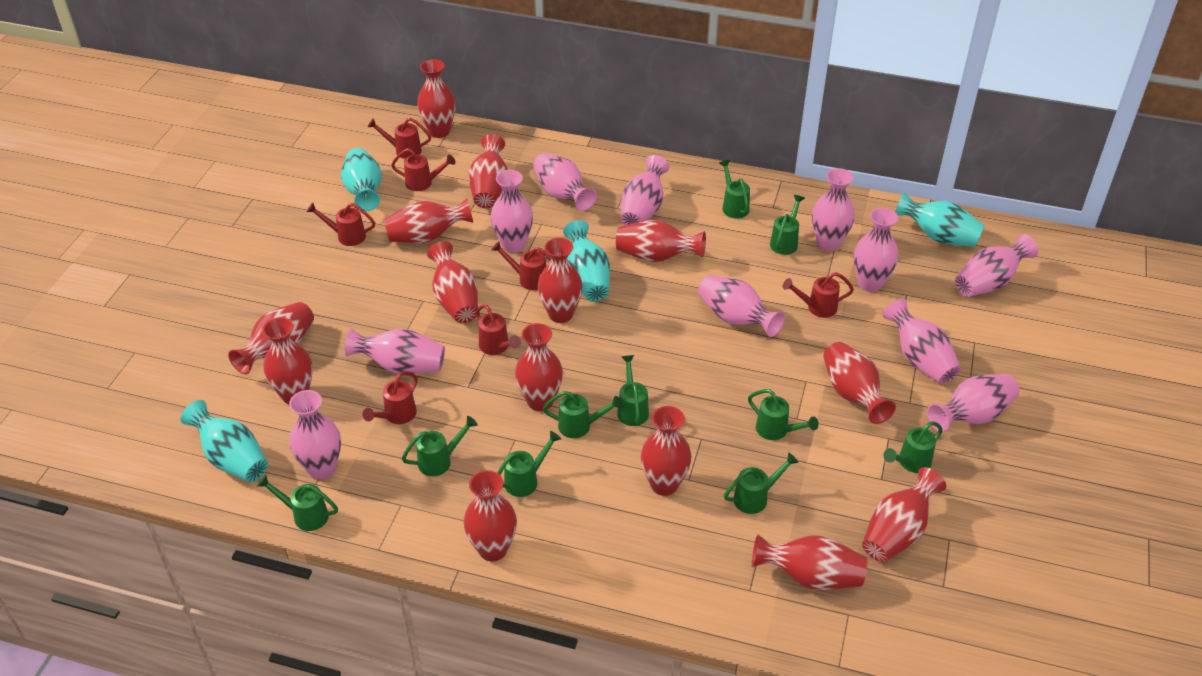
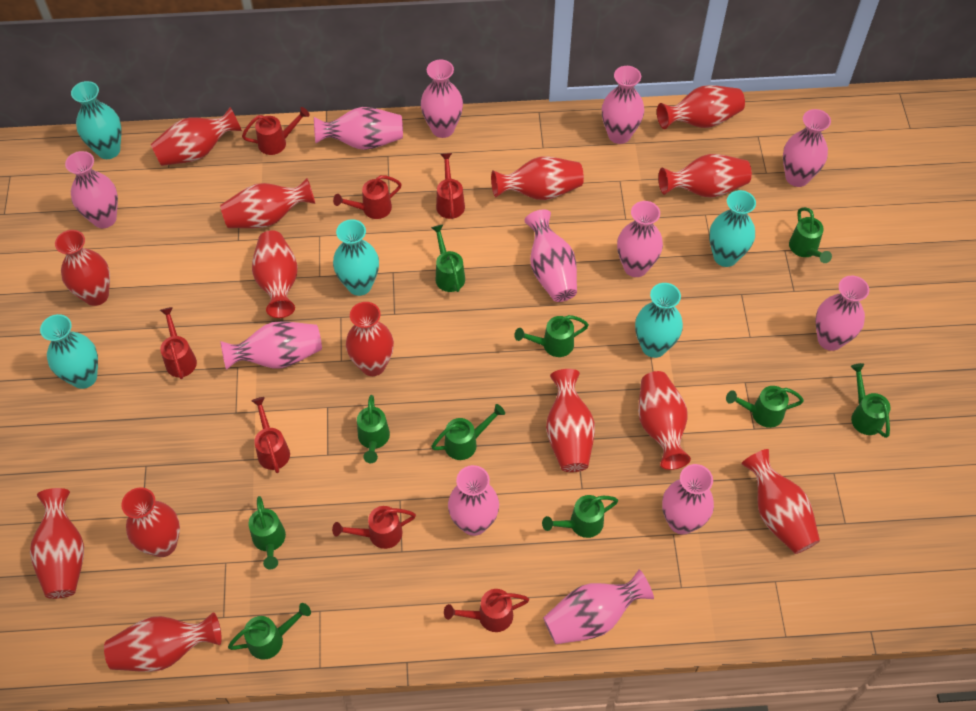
pink vase: [289,390,341,480] [345,328,445,374] [491,170,533,253] [533,153,597,211] [621,155,669,225] [698,275,785,337] [812,168,855,251] [854,208,898,292] [883,299,961,384] [927,374,1019,432] [955,234,1038,297] = 11 -> [65,151,118,228] [220,321,322,370] [314,107,403,150] [421,60,463,138] [448,465,499,536] [524,209,577,302] [543,569,654,644] [602,66,644,144] [617,201,663,277] [662,464,714,535] [783,109,831,187] [815,276,869,351] = 12
turquoise vase: [181,400,268,482] [341,148,382,211] [563,220,610,302] [895,192,985,247] = 4 -> [40,314,98,389] [71,81,122,159] [333,219,379,296] [635,283,683,358] [709,190,756,267] = 5

